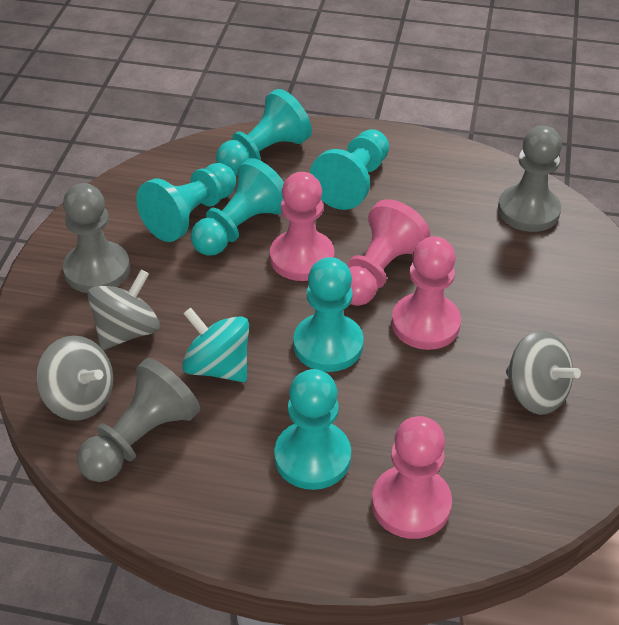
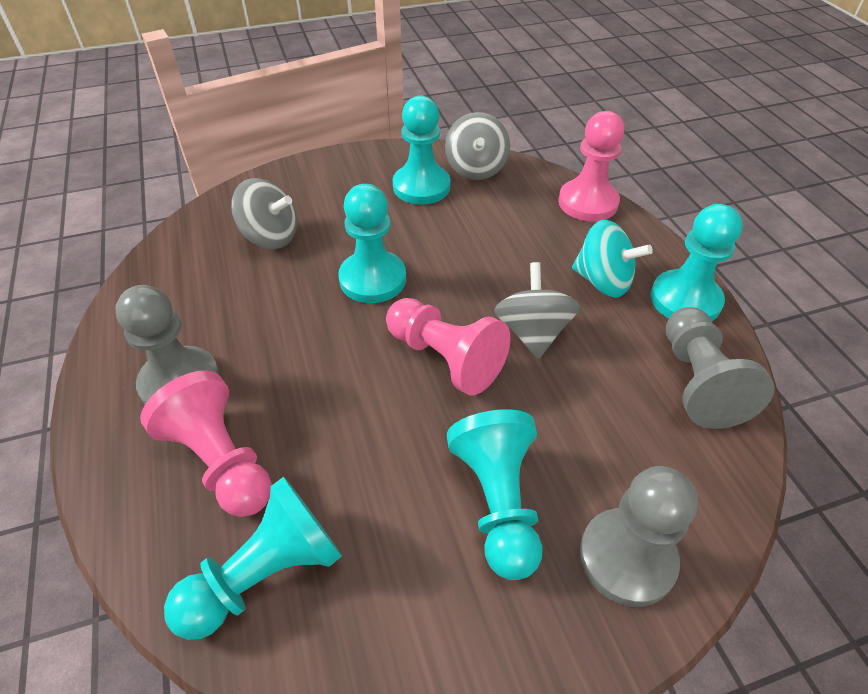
pink pawn: [270,172,335,281] [348,199,430,306] [372,416,452,539] [392,236,461,350] = 4 -> [140,370,272,517] [386,298,511,396] [558,111,624,222] = 3
turquoise pawn: [136,163,236,242] [191,158,284,256] [216,89,312,176] [274,369,351,490] [293,257,364,372] [310,129,389,210] = 6 -> [164,477,342,640] [338,184,406,303] [393,95,451,205] [447,409,543,580] [651,204,743,321] = 5

